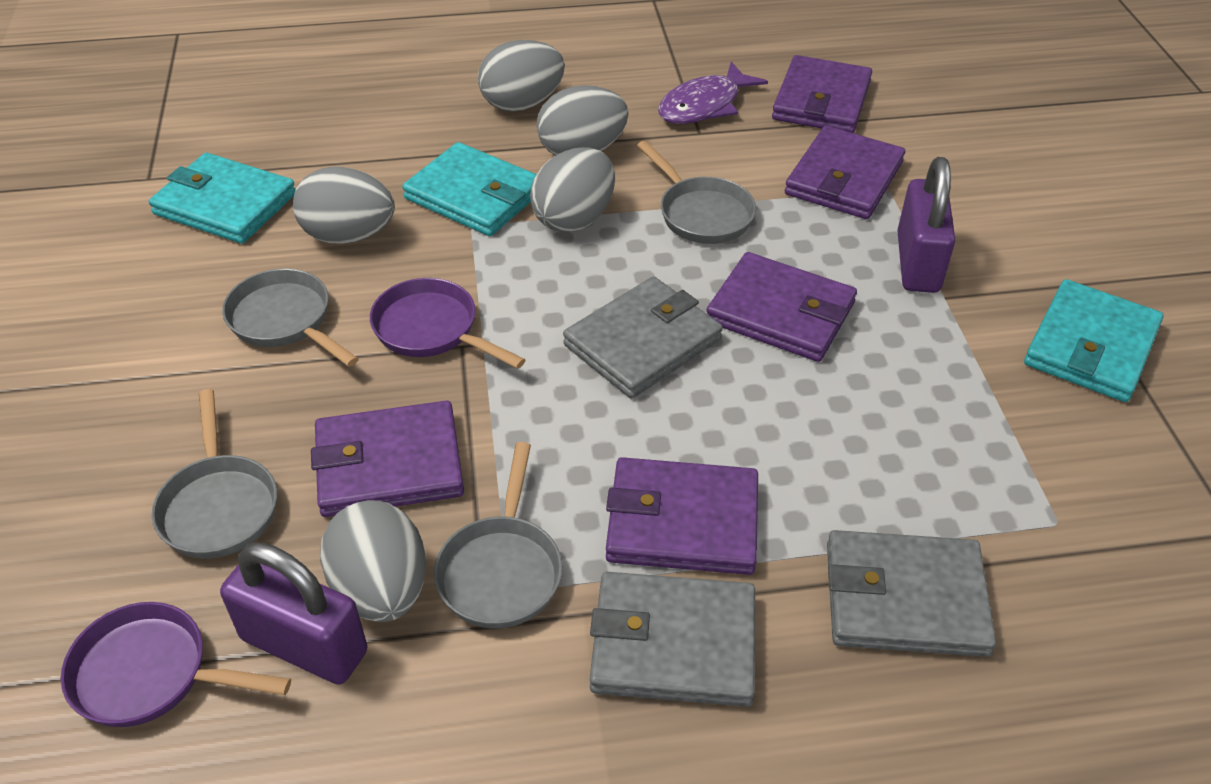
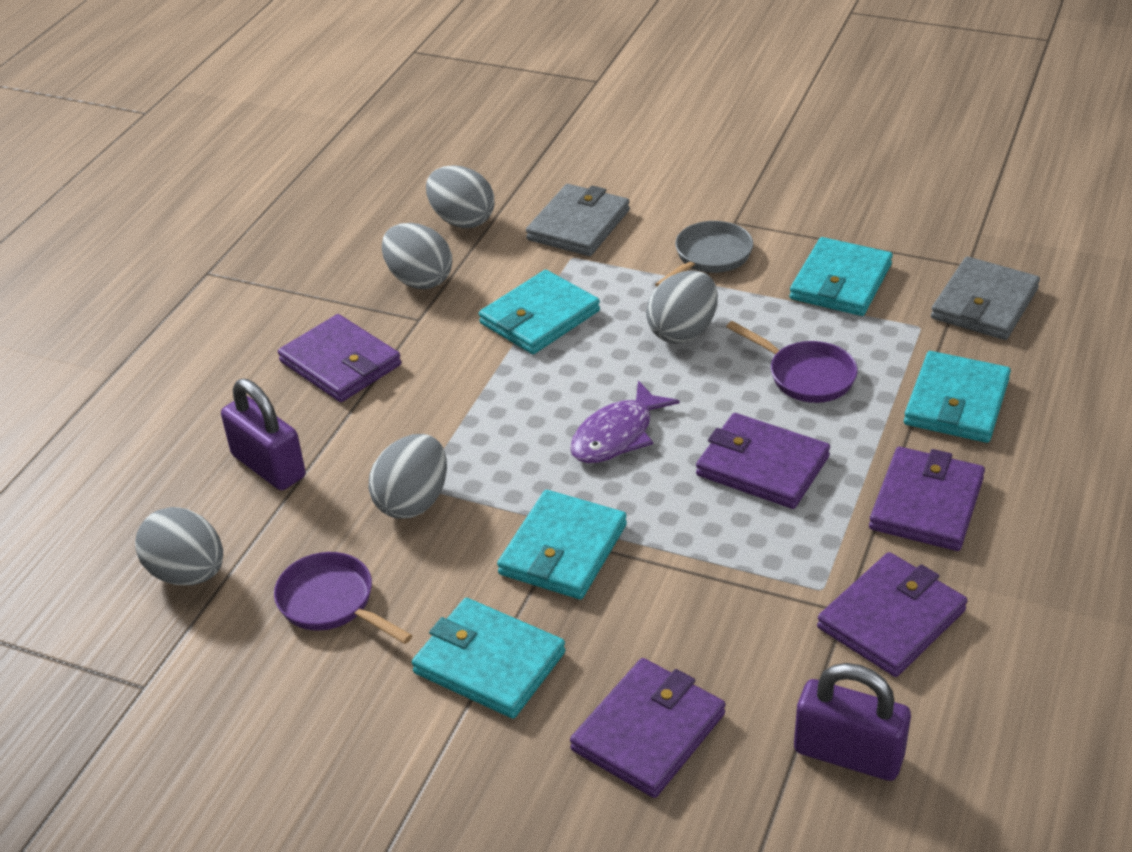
grey pan: [152,389,277,558] [222,269,359,367] [434,442,562,629] [637,141,756,244] = 4 -> [655,221,753,287] = 1
grey wallet: [563,276,723,398] [590,572,755,707] [827,530,996,657] = 3 -> [526,184,630,256] [931,257,1040,340] = 2
turquoise wallet: [149,153,296,244] [402,142,537,236] [1024,279,1164,402] = 3 -> [412,598,565,718] [479,270,600,354] [497,490,627,599] [790,237,893,316] [904,351,1011,443] = 5

